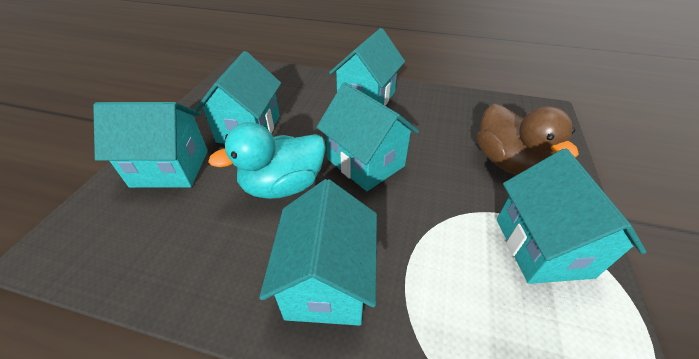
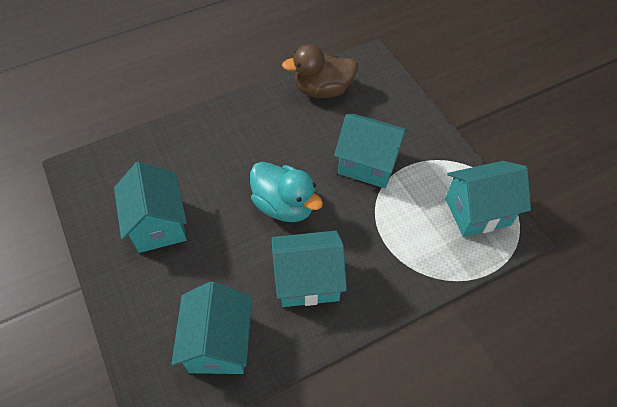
turquoise house: [93,102,208,188] [195,51,281,144] [259,179,377,326] [317,82,419,191] [329,28,405,106] [497,149,646,284] = 6 -> [114,162,187,253] [171,281,252,374] [272,231,347,307] [334,114,408,188] [445,161,531,237] = 5

